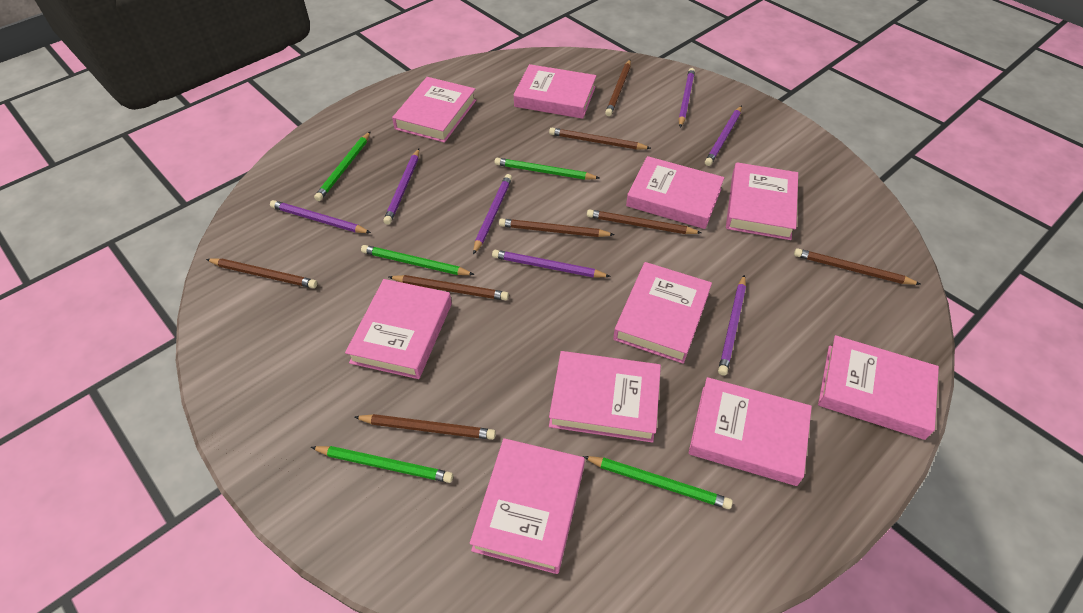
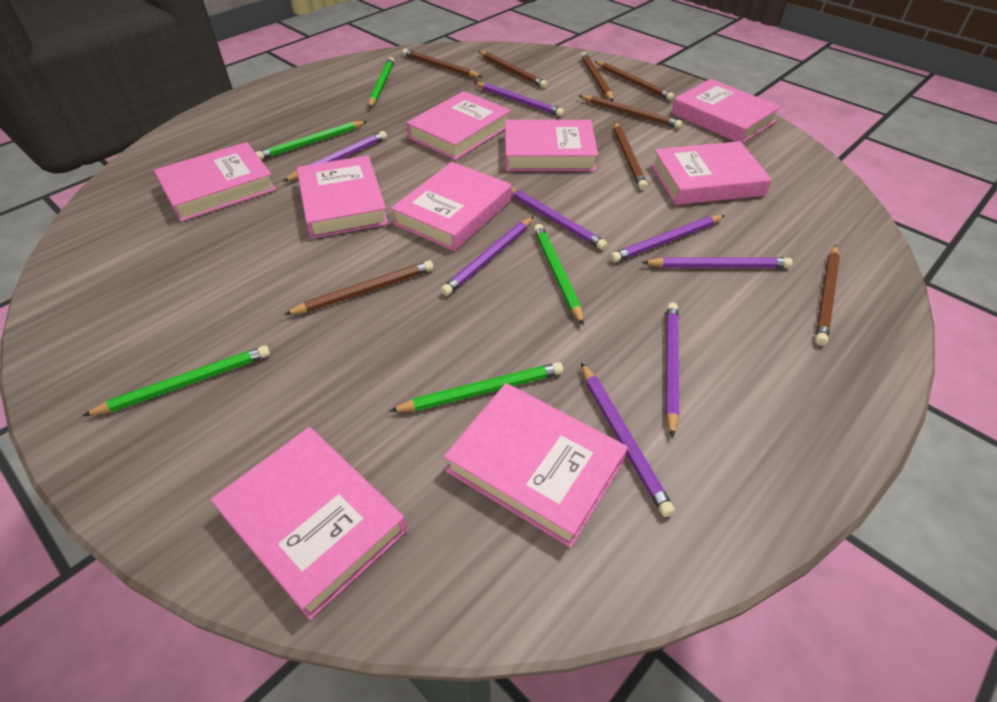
pink book: [345,279,452,379] [392,77,476,143] [470,438,585,574] [514,64,596,119] [549,351,661,443] [613,262,712,364] [626,156,724,229] [689,377,812,486] [726,162,798,240] [818,335,939,440] = 10 -> [154,142,276,222] [211,427,407,620] [297,156,388,239] [391,162,512,251] [406,91,511,160] [444,383,628,548] [505,120,598,171] [651,141,772,205] [672,79,781,144] = 9
purple pencil: [270,200,371,233] [383,149,419,225] [473,174,512,255] [492,250,611,278] [678,68,695,127] [705,105,742,166] [718,275,746,376] = 7 -> [283,131,387,182] [441,217,534,296] [475,82,564,117] [511,188,607,250] [581,363,675,517] [610,215,725,262] [642,257,793,268] [666,303,679,438] = 8

